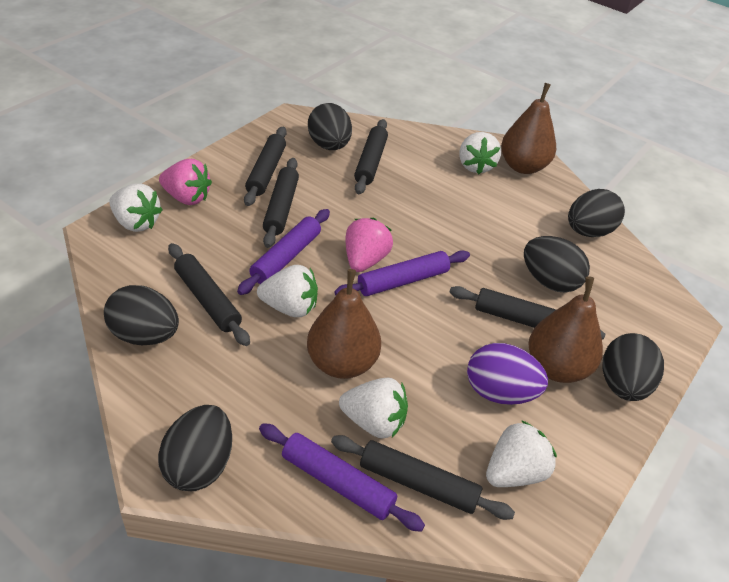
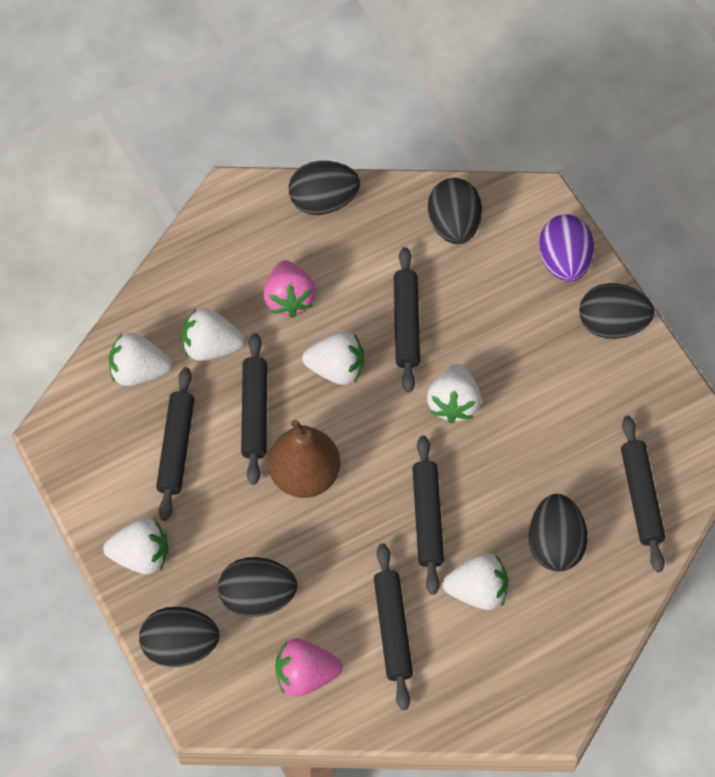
brown pear: [307,269,381,379] [501,83,556,174] [528,276,603,383] = 3 -> [268,420,340,498] = 1
purple rolling pin: [237,209,330,295] [259,423,425,532] [334,250,470,296] = 3 -> none = 0
white strawberry: [109,184,163,232] [257,265,318,317] [339,378,408,439] [459,132,501,174] [486,420,557,487] = 5 -> [103,518,168,574] [109,333,172,386] [182,308,244,361] [302,331,364,385] [427,364,481,423] [442,553,509,610] = 6

